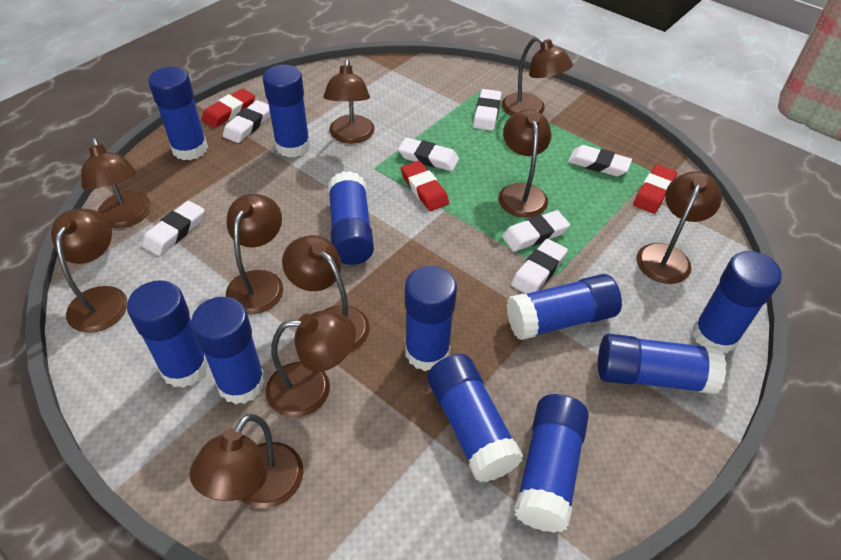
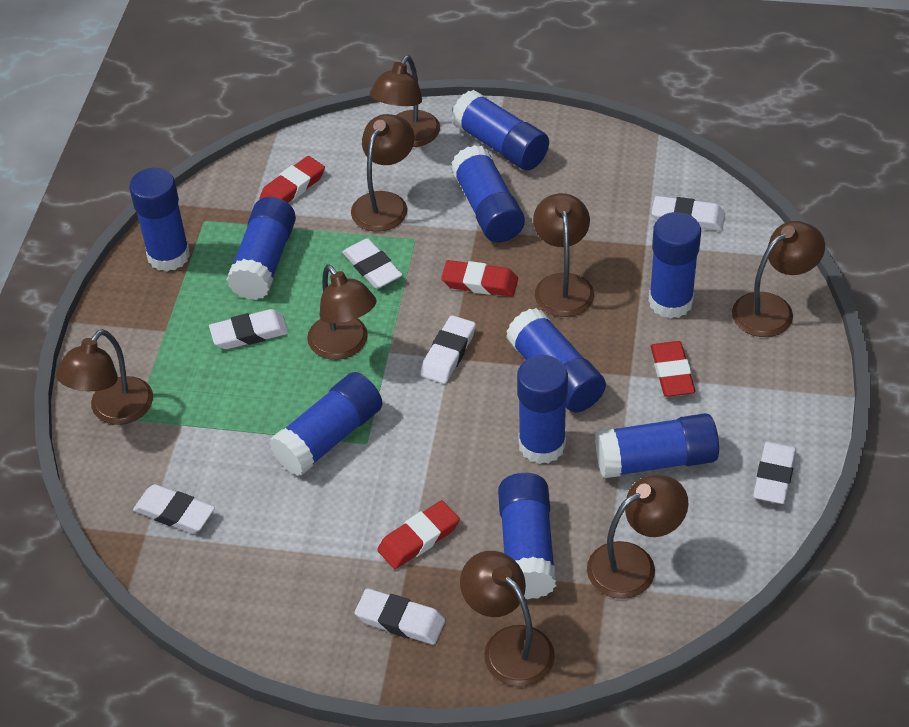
blue glue stick: [127,280,209,388] [148,67,208,160] [191,297,265,405] [263,65,310,158] [328,171,374,265] [405,266,457,371] [427,354,523,482] [506,274,622,340] [514,394,589,533] [598,334,726,394] [692,251,782,354] = 11 -> [129,168,190,272] [227,197,296,300] [269,372,382,476] [451,90,549,170] [451,145,525,242] [498,473,557,599] [506,308,606,413] [517,355,568,464] [595,413,719,478] [649,212,701,319] = 10
brown lamp: [51,209,128,333] [81,138,151,228] [190,414,304,508] [226,194,283,314] [266,311,356,417] [282,235,370,352] [324,59,375,144] [498,110,551,218] [502,37,573,116] [636,171,722,284] = 10 -> [56,329,153,425] [307,264,377,360] [351,114,415,231] [370,55,440,147] [460,551,555,687] [533,193,594,317] [587,475,688,599] [732,221,825,337] = 8
red eraser: [201,88,255,128] [401,161,449,211] [633,164,677,214] = 3 -> [259,156,325,203] [377,500,460,569] [441,260,518,297] [651,341,695,397] = 4

